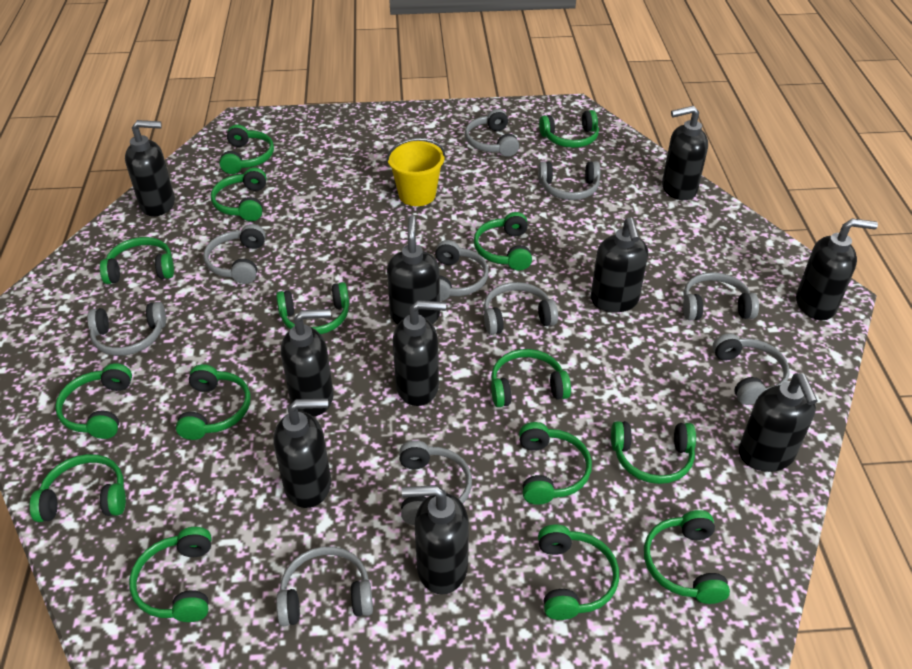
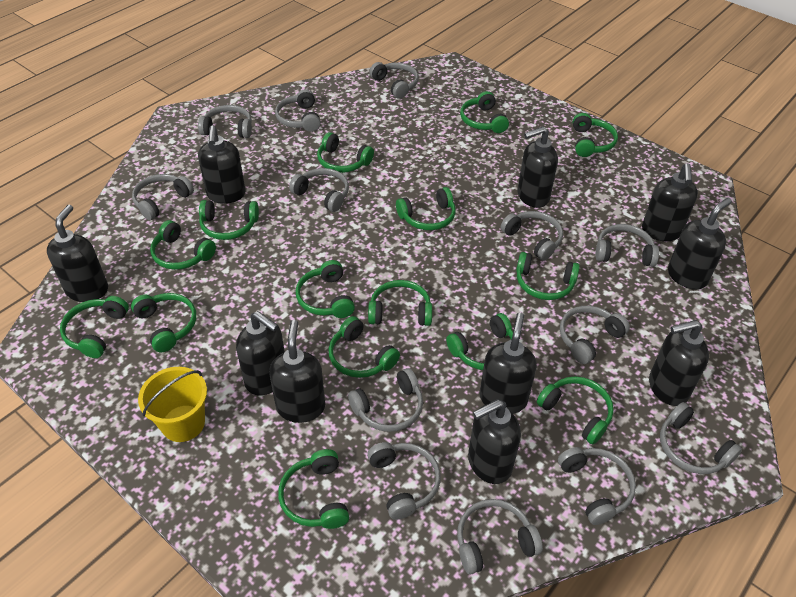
grey headphones: [87,302,166,356] [203,224,266,284] [276,546,373,626] [399,440,472,525] [435,240,488,301] [465,109,519,157] [484,282,558,335] [538,161,600,200] [683,272,759,320] [712,333,789,405] = 10 -> [132,174,194,220] [198,105,252,138] [275,89,321,132] [289,168,349,212] [348,368,423,432] [367,442,441,520] [369,62,419,99] [457,499,543,574] [501,211,563,261] [558,447,636,525] [560,306,630,364] [596,224,659,267] [660,402,742,474] = 13

